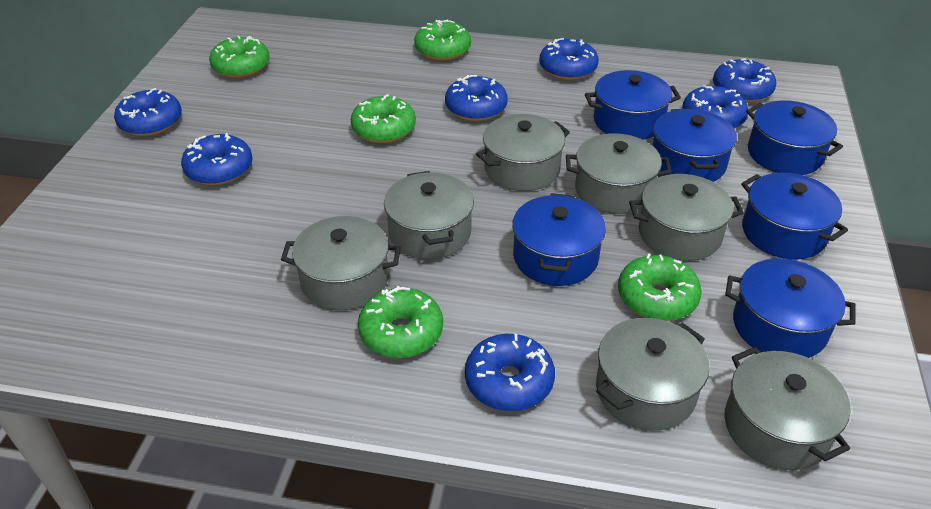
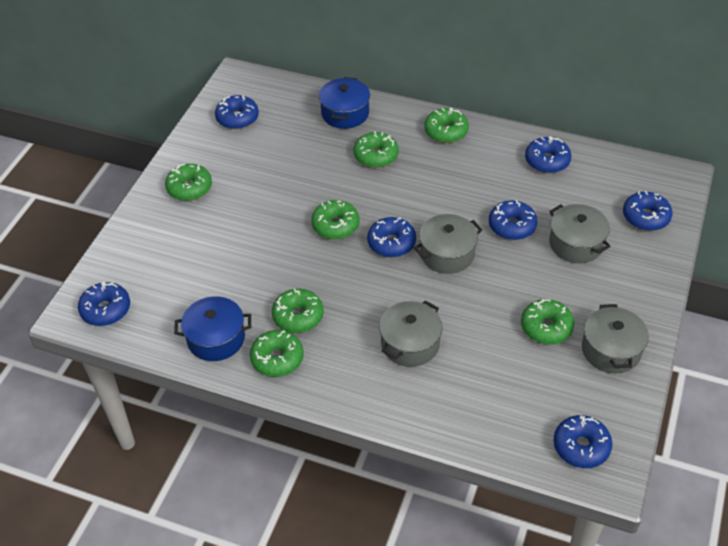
blue pot: [512,193,606,286] [585,70,681,140] [652,108,737,182] [725,258,856,358] [741,173,848,260] [746,100,843,175] = 6 -> [174,296,251,361] [319,77,370,129] = 2
green donut: [209,36,270,78] [351,94,416,143] [358,286,443,358] [414,20,471,61] [618,253,702,321] = 5 -> [165,164,212,201] [250,330,304,377] [272,289,324,333] [311,200,360,239] [354,131,399,168] [424,108,469,143] [521,299,574,344] = 7
grey pot: [281,216,401,310] [384,171,474,259] [476,114,570,191] [566,133,672,214] [596,318,709,431] [629,174,744,261] [724,347,851,470] = 7 -> [379,300,443,367] [414,214,482,274] [549,204,611,263] [582,304,649,373] = 4

